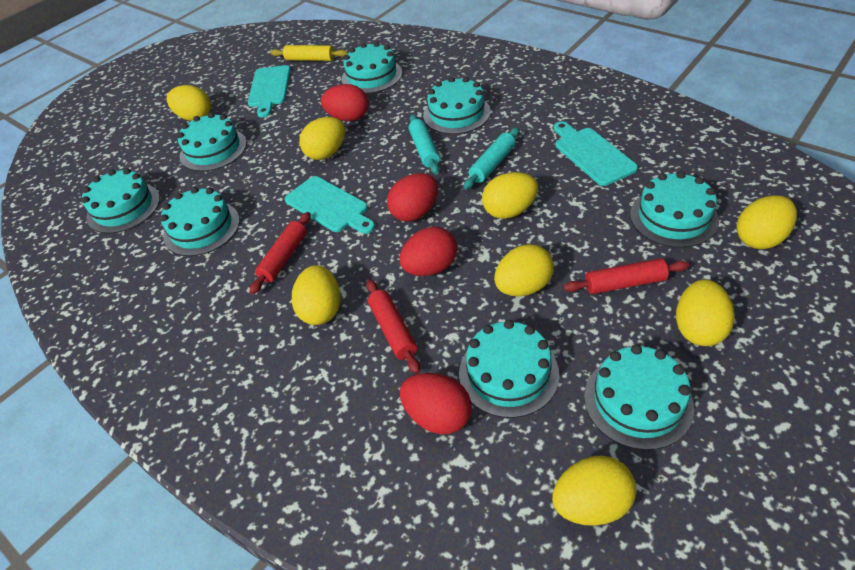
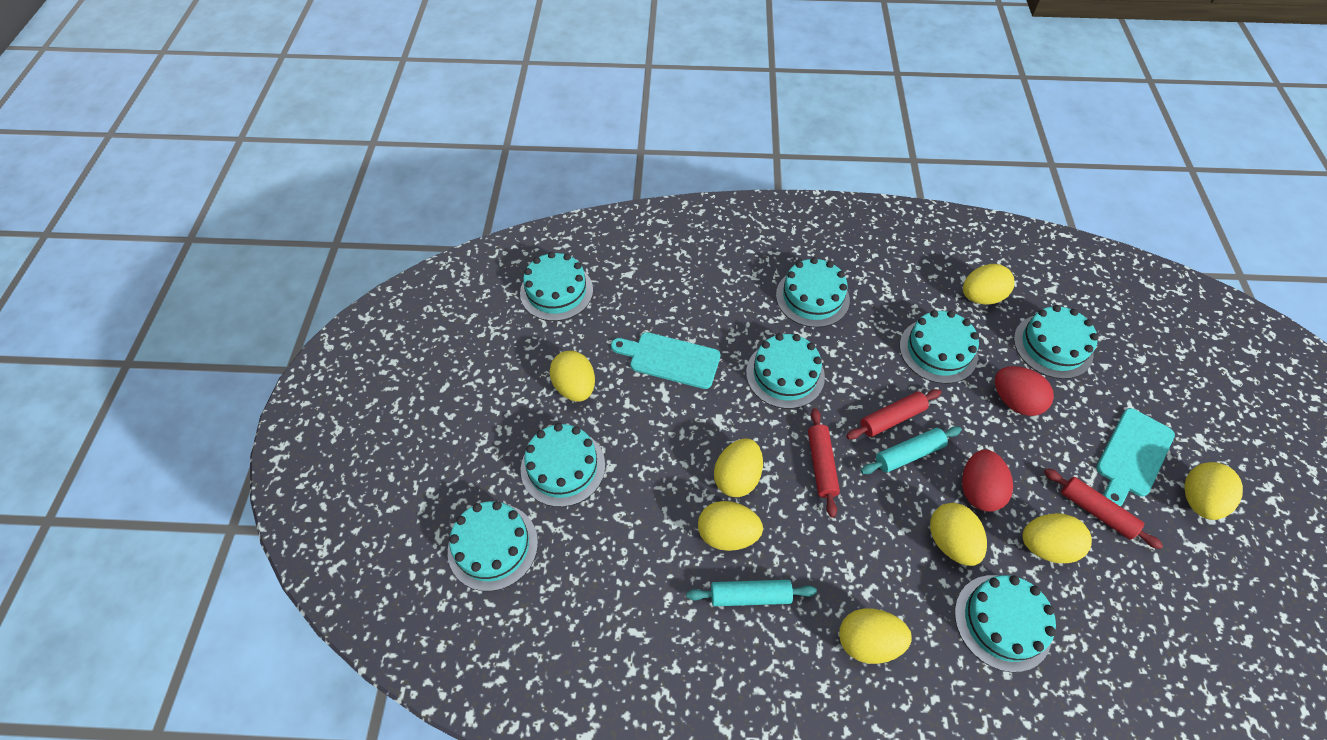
red egg: [321,84,369,121] [387,173,438,222] [400,226,457,276] [400,373,472,434] = 4 -> [962,449,1013,512] [995,366,1054,416] = 2
turquoise cutting board: [248,65,291,117] [284,176,375,234] [554,121,638,186] = 3 -> [611,332,721,389] [1096,408,1175,506] = 2
yellow rolling pin: [270,45,348,61] = 1 -> none = 0

